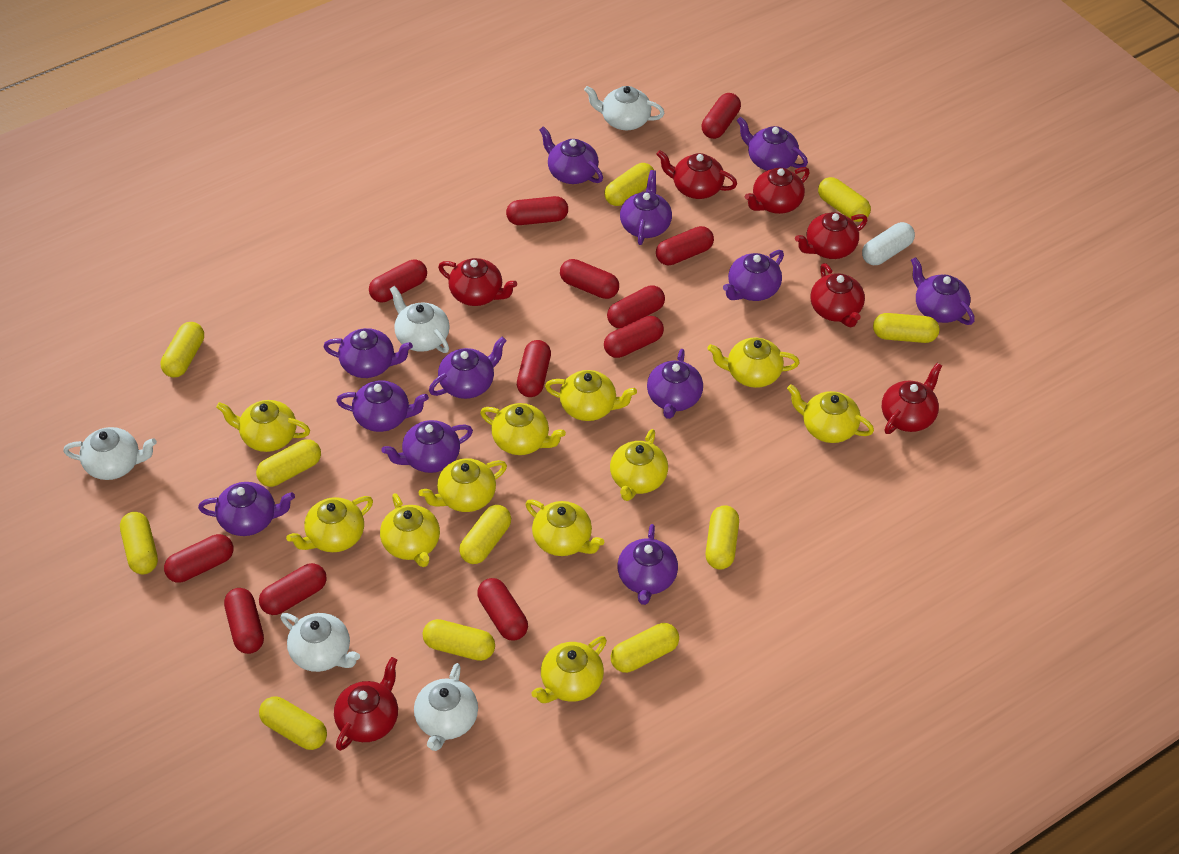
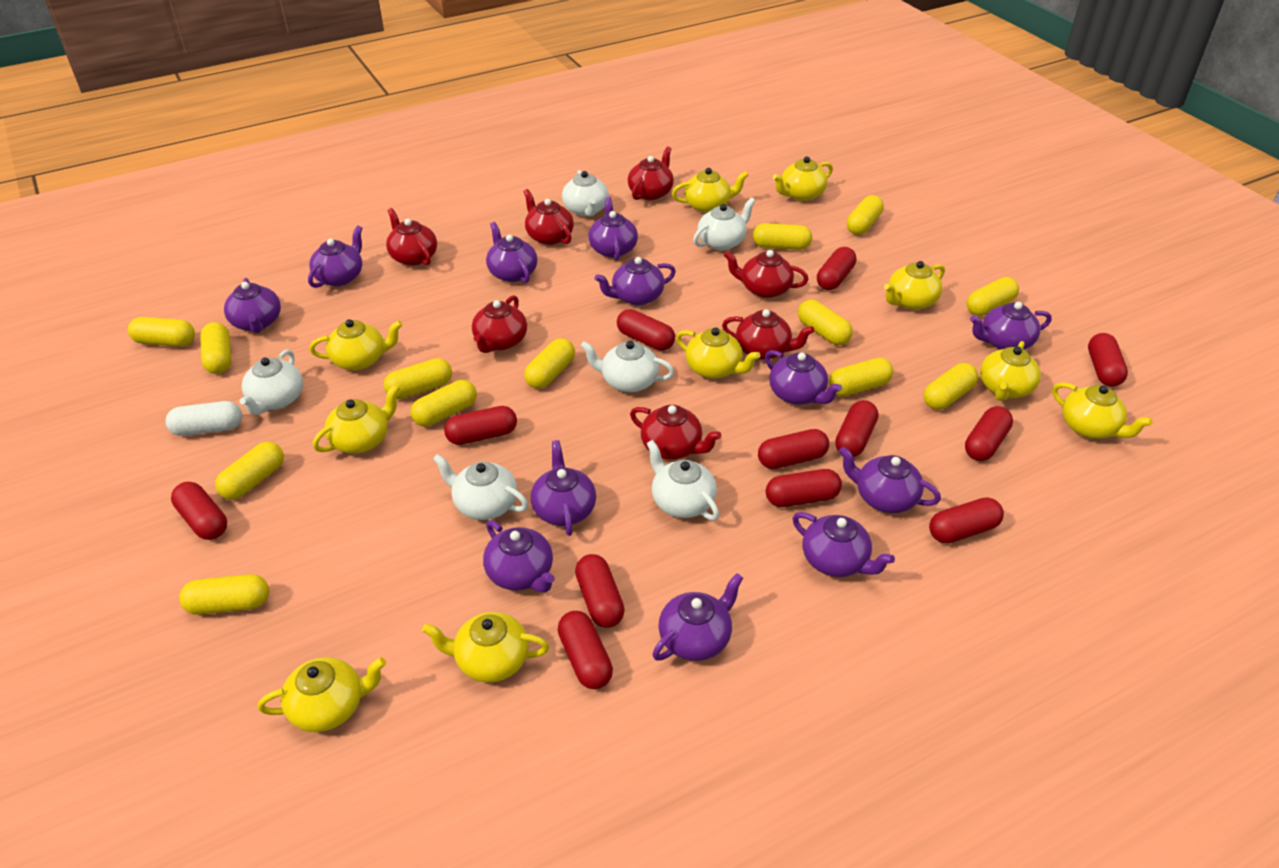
white teapot: [63,427,157,480] [281,613,360,672] [390,286,450,353] [414,663,478,751] [584,86,664,130] = 5 -> [240,349,303,415] [433,454,528,520] [562,170,609,217] [581,341,674,392] [647,440,719,521] [693,197,755,251] = 6
yellow capsule: [120,512,158,574] [160,322,204,377] [256,439,321,487] [259,696,327,750] [423,619,495,661] [459,505,511,564] [605,163,654,206] [611,623,679,673] [706,505,739,570] [818,177,871,222] [873,313,939,343] = 11 -> [128,317,195,347] [179,574,269,615] [200,322,231,374] [215,441,284,500] [383,358,452,399] [410,380,477,427] [524,338,575,389] [753,223,812,250] [798,300,853,345] [829,358,893,396] [847,195,884,235] [924,363,978,410] [966,277,1019,316] = 13
yellow teapot: [216,400,310,452] [286,496,373,552] [380,493,440,567] [419,458,507,512] [480,403,566,455] [525,500,604,556] [531,636,607,703] [545,370,637,421] [610,429,668,501] [708,337,800,388] [787,384,874,443] = 11 -> [258,657,386,732] [309,319,402,370] [313,385,400,454] [422,612,549,682] [672,168,748,213] [676,328,760,379] [773,157,833,201] [884,261,945,310] [980,341,1041,401] [1052,382,1153,439] = 10

